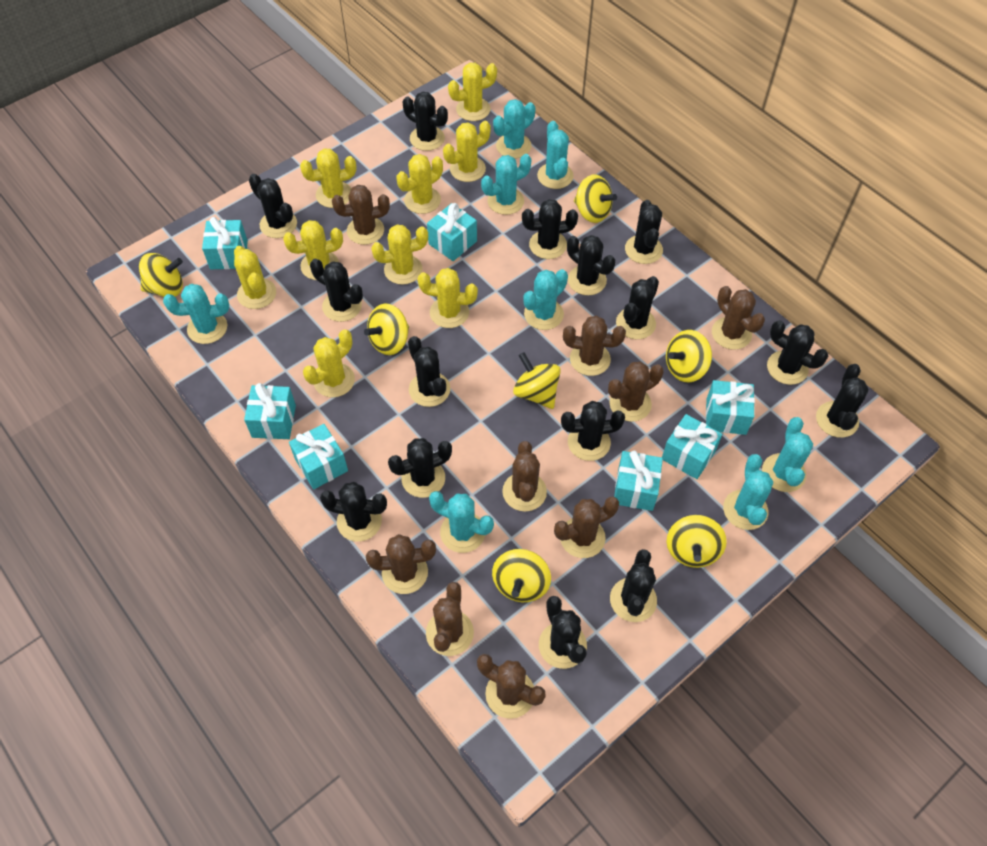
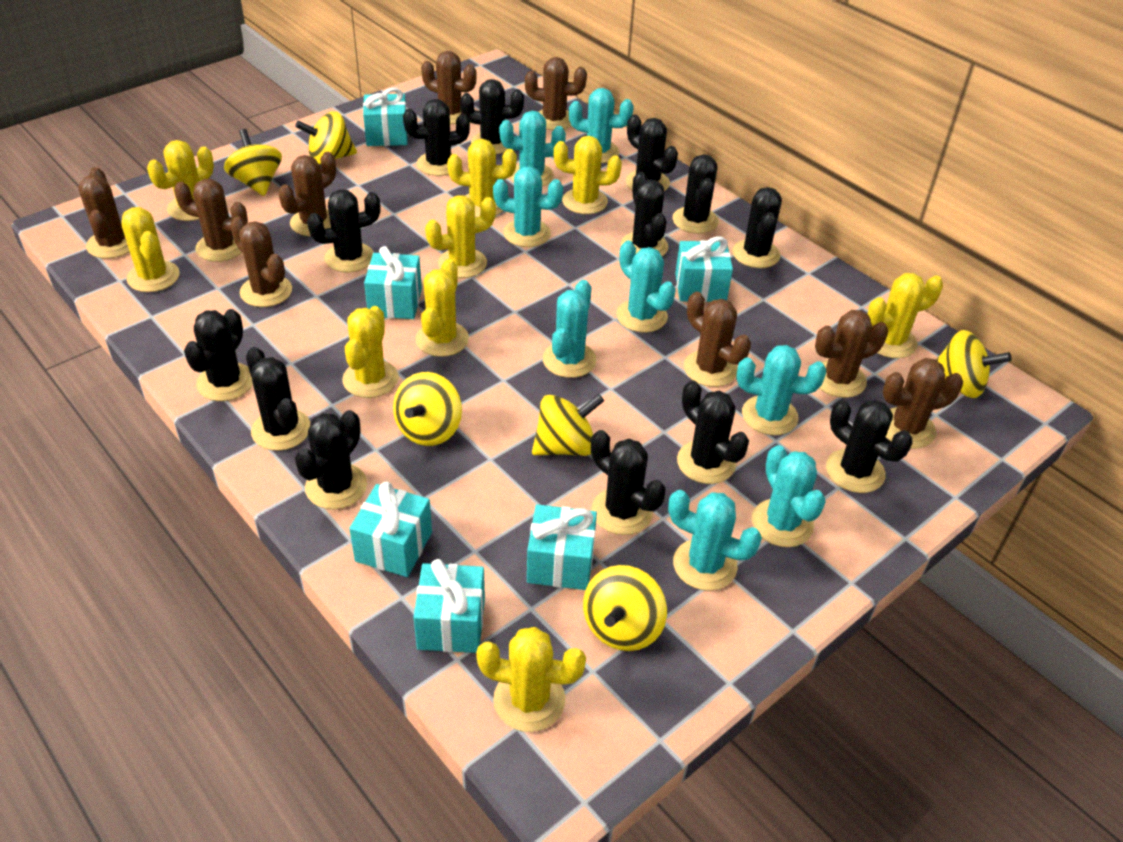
black cactus: [249,174,297,238] [310,259,363,322] [320,482,387,542] [388,438,452,498] [403,92,448,151] [408,336,451,407] [522,199,578,259] [539,596,587,669] [561,401,625,461] [567,235,615,296] [610,549,657,622] [616,276,659,339] [625,200,663,264] [767,320,828,385] [816,364,869,438] = 15 -> [184,309,253,401] [246,347,310,451] [295,410,367,509] [307,189,380,273] [403,99,470,176] [460,79,524,154] [591,430,666,535] [621,172,668,256] [626,114,678,191] [673,154,719,234] [677,381,749,484] [732,187,782,268] [826,400,912,493] = 13
turquoise gift: [202,217,248,269] [244,383,296,439] [289,424,348,489] [427,203,477,261] [614,451,663,511] [662,414,722,479] [706,380,755,435] = 7 -> [349,482,432,577] [363,88,408,146] [364,246,422,319] [413,559,485,653] [527,504,597,590] [675,236,733,302] = 6
yellow spinning top: [139,253,183,297] [364,304,409,355] [492,549,551,602] [513,352,561,409] [574,174,617,223] [666,330,712,382] [667,515,727,568] = 7 -> [224,129,282,196] [295,112,357,165] [393,372,462,446] [532,394,604,456] [583,565,667,651] [936,330,1012,398] = 6

